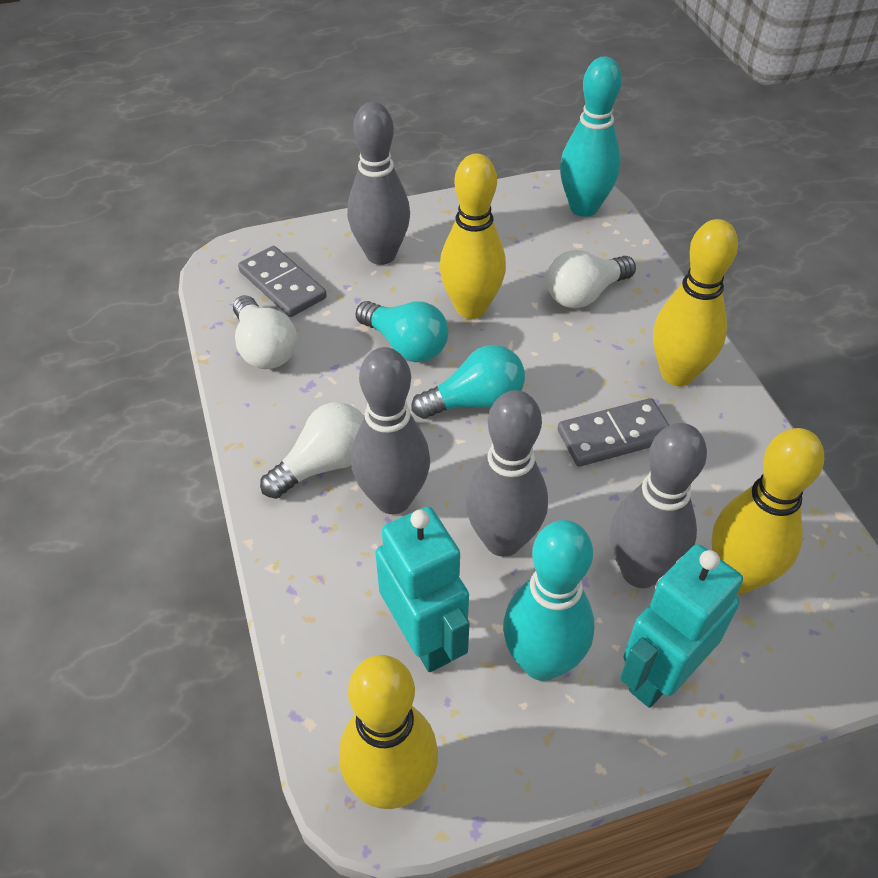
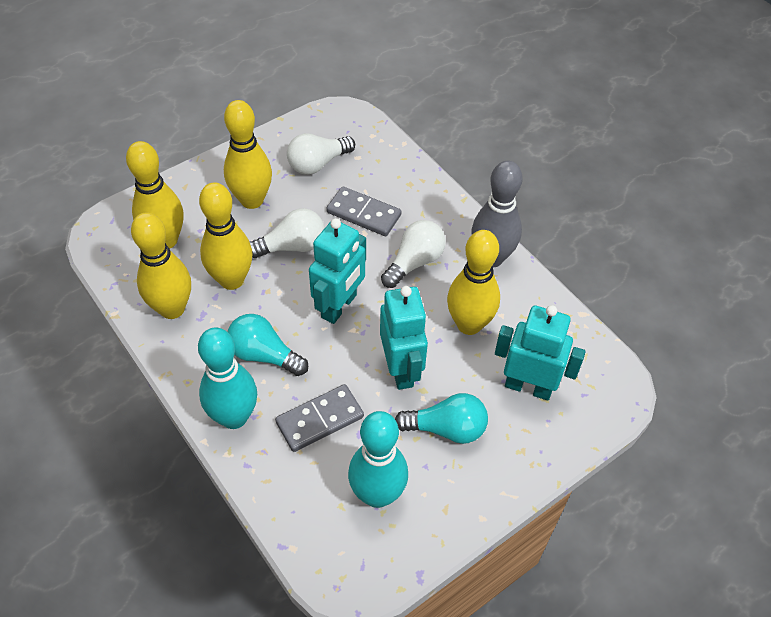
grey bowling pin: [347,102,410,265] [351,347,430,514] [466,390,548,557] [610,423,707,588] = 4 -> [472,161,522,268] = 1
turquoise robot: [375,507,470,672] [620,544,743,708] = 2 -> [309,218,366,324] [380,286,428,390] [495,305,586,400] = 3
yellow bowling pin: [339,655,438,809] [440,154,506,319] [653,219,738,386] [712,428,824,593] = 4 -> [126,141,183,249] [131,212,191,319] [199,182,252,290] [224,100,272,209] [447,230,500,335] = 5

